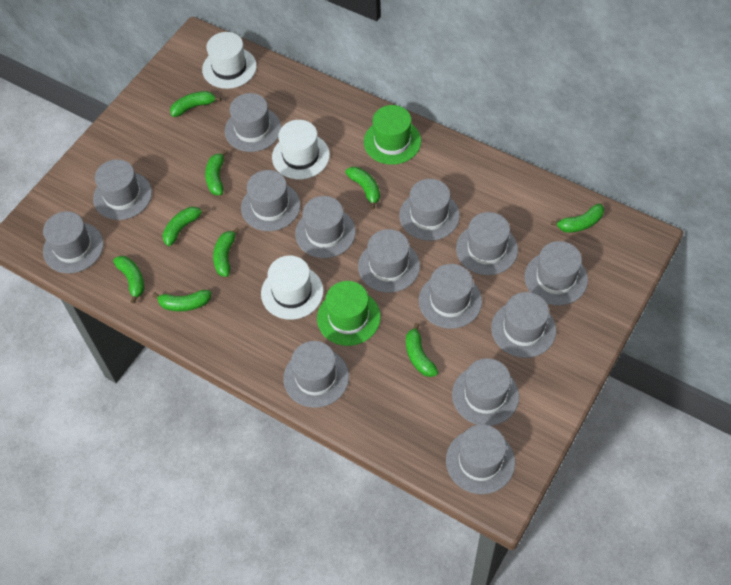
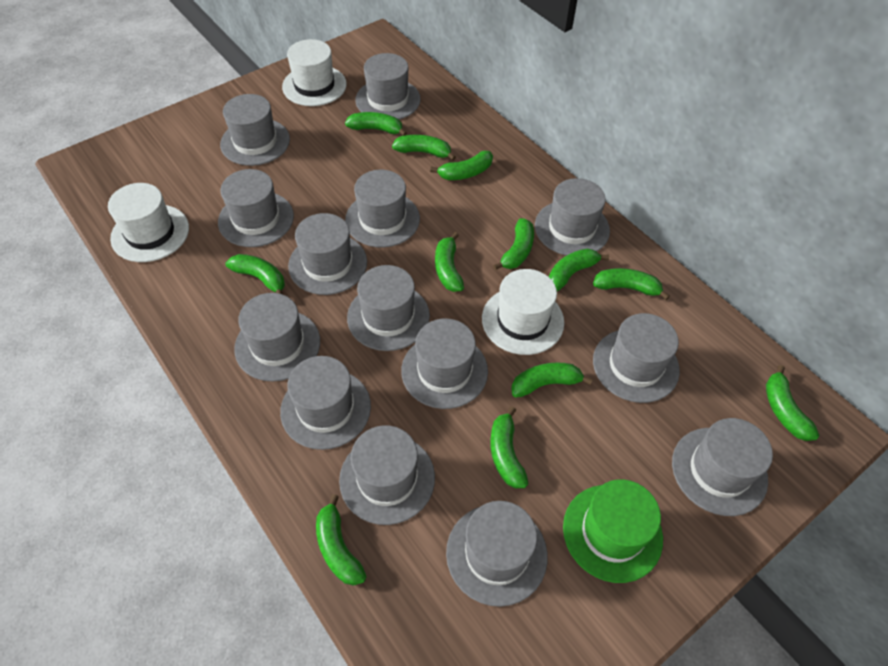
green banana: [113,256,144,304] [152,290,211,312] [162,207,208,246] [170,91,221,117] [205,150,227,195] [213,227,240,277] [345,167,380,210] [406,323,438,377] [551,204,604,233] = 9 -> [225,254,285,294] [316,494,367,586] [345,112,407,136] [392,135,456,161] [430,151,493,180] [435,232,464,292] [490,406,529,488] [493,218,534,270] [511,363,593,397] [549,249,609,291] [593,268,670,300] [766,365,819,441] = 12
green hat: [317,281,381,346] [364,105,421,165] = 2 -> [563,479,663,583] = 1

